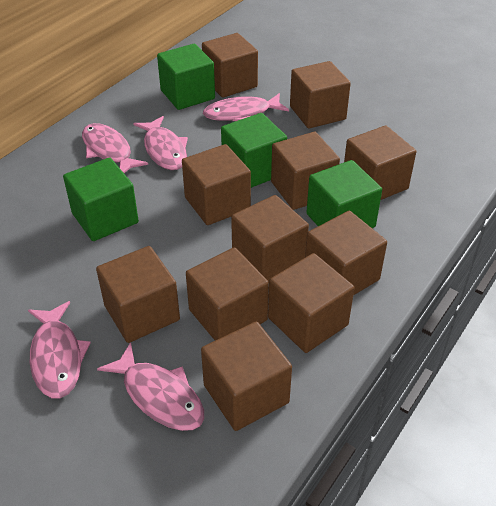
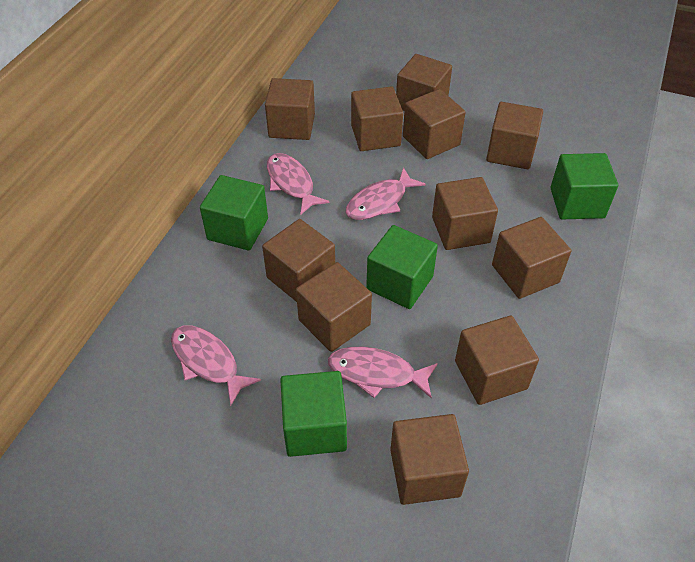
pink fish: [28,301,91,399] [82,123,148,173] [97,342,204,431] [133,116,188,170] [203,93,289,121] = 5 -> [171,325,261,406] [267,153,330,215] [328,347,438,398] [346,167,426,220] = 4

